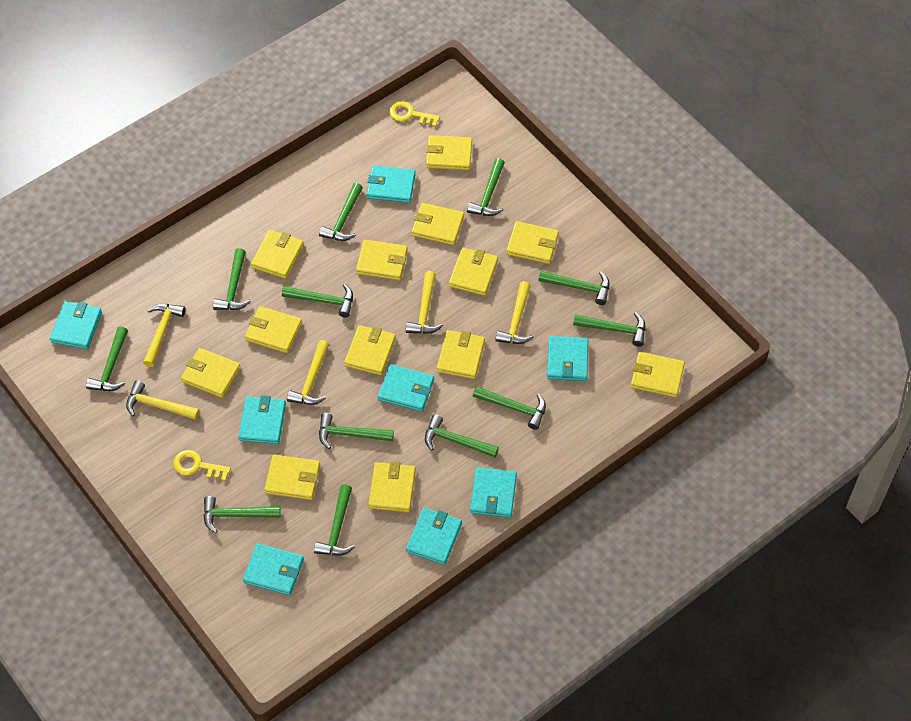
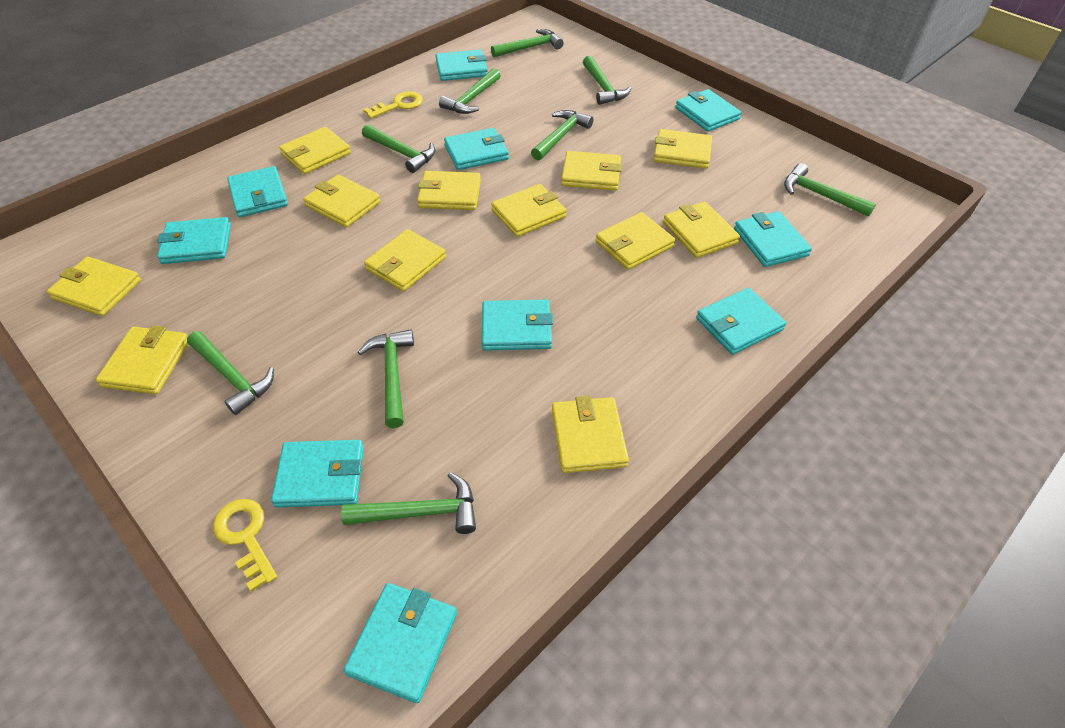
green hammer: [86,327,128,391] [203,496,281,533] [213,248,251,310] [282,284,353,318] [314,484,355,556] [319,183,363,241] [319,413,394,449] [425,414,499,458] [467,158,505,216] [473,386,546,430] [538,271,609,305] [573,312,645,347] = 12 -> [187,331,274,415] [341,472,476,534] [358,329,414,428] [362,125,435,173] [439,68,501,114] [491,29,564,57] [531,110,593,161] [583,56,632,105] [784,163,876,217] = 9
turquoise wallet: [50,301,102,349] [238,395,286,444] [243,543,304,596] [367,165,416,203] [378,364,434,412] [406,508,462,565] [470,467,517,518] [547,336,589,381] = 8 -> [157,217,231,264] [227,166,288,217] [271,440,364,508] [344,583,457,703] [435,49,488,81] [444,128,509,170] [482,300,553,351] [675,89,742,132] [696,288,786,355] [734,211,812,267] = 10
yellow hammer: [126,381,200,420] [143,304,186,367] [287,340,329,405] [406,271,443,334] [495,281,534,344] = 5 -> none = 0
yellow wallet: [181,348,241,398] [245,306,302,353] [251,230,304,279] [264,455,320,500] [344,325,396,376] [356,240,408,280] [369,461,416,512] [412,203,464,245] [426,135,472,170] [437,330,485,379] [449,248,498,296] [506,221,559,264] [631,352,685,398] = 13 -> [47,256,141,316] [96,326,188,394] [279,127,351,174] [303,174,381,227] [364,229,446,291] [417,171,481,210] [491,184,567,237] [552,396,629,473] [561,151,622,191] [596,212,675,270] [654,129,712,169] [663,202,740,258] = 12

